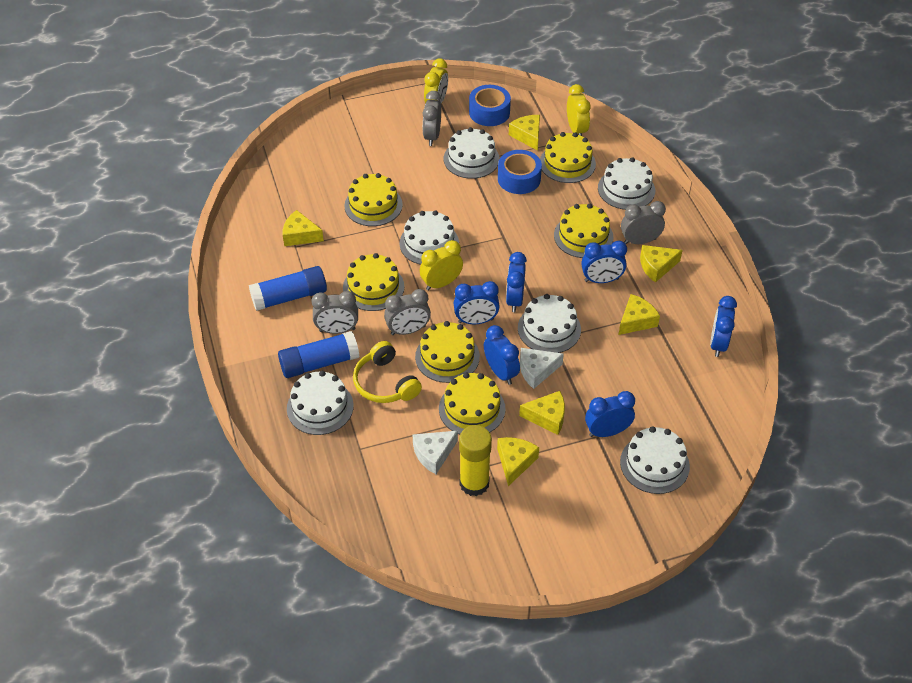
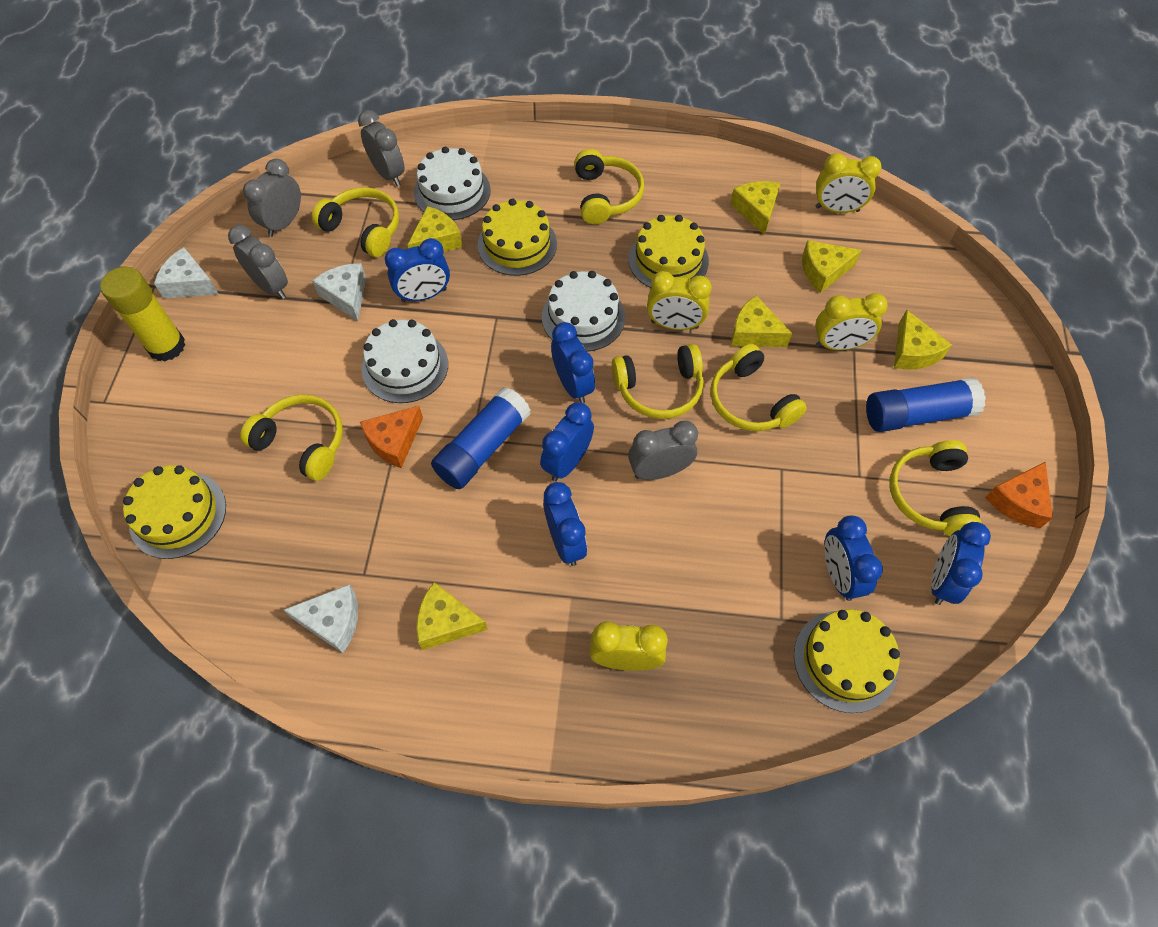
blue tape: [469,85,511,126] [498,150,542,194] = 2 -> none = 0
orange cheese: none = 0 -> [360,406,423,468] [985,462,1053,528] = 2
white cake: [287,371,354,435] [399,211,459,265] [444,127,499,179] [518,294,581,353] [598,157,655,210] [620,426,690,494] = 6 -> [361,319,448,403] [414,147,491,220] [542,271,625,352] = 3
white cheese: [413,431,458,474] [520,348,564,389] = 2 -> [154,247,218,298] [284,584,358,653] [312,263,366,321] = 3
yellow cake: [343,253,404,311] [344,173,403,226] [415,321,480,383] [439,372,506,434] [540,132,596,183] [554,204,613,258] = 6 -> [123,465,226,559] [477,199,557,276] [628,215,709,288] [794,609,900,713] = 4
yellow clock: [420,240,463,290] [424,59,448,104] [567,84,591,136] = 3 -> [590,621,668,671] [647,271,712,330] [815,293,888,350] [816,153,882,213] = 4
yellow headphones: [353,341,422,403] = 1 -> [240,395,343,481] [312,187,399,257] [574,149,644,224] [612,344,704,419] [711,344,807,431] [890,440,981,536] = 6

